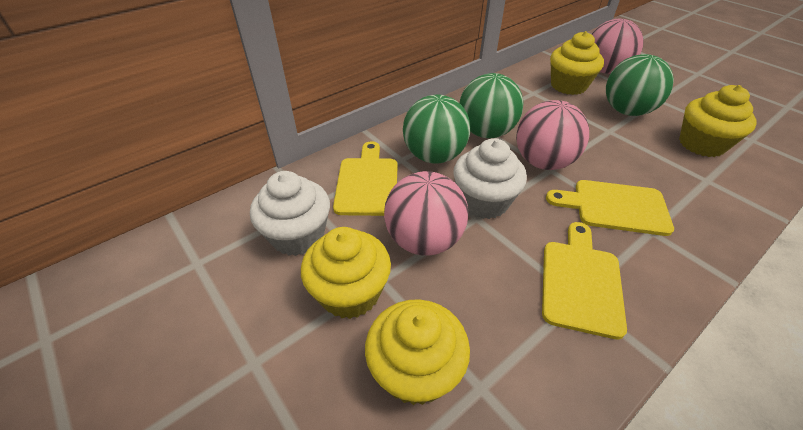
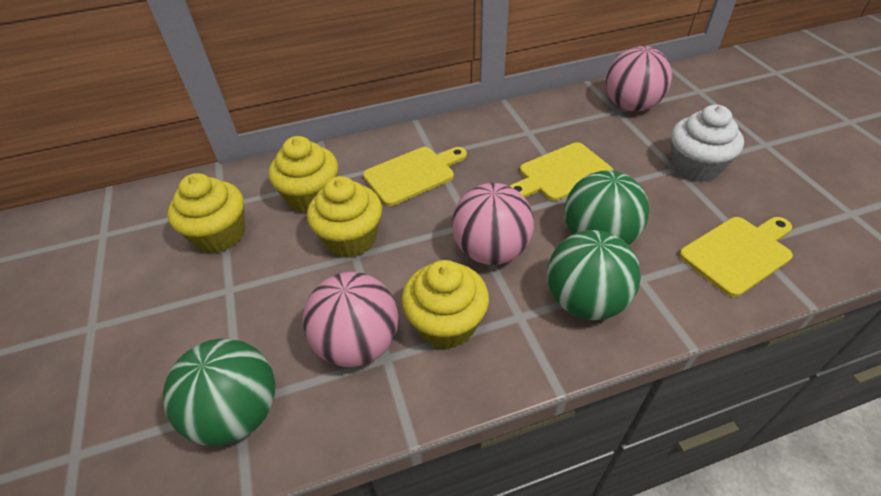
white cupcake: [250,171,330,256] [454,138,527,219] = 2 -> [671,105,744,182] = 1

